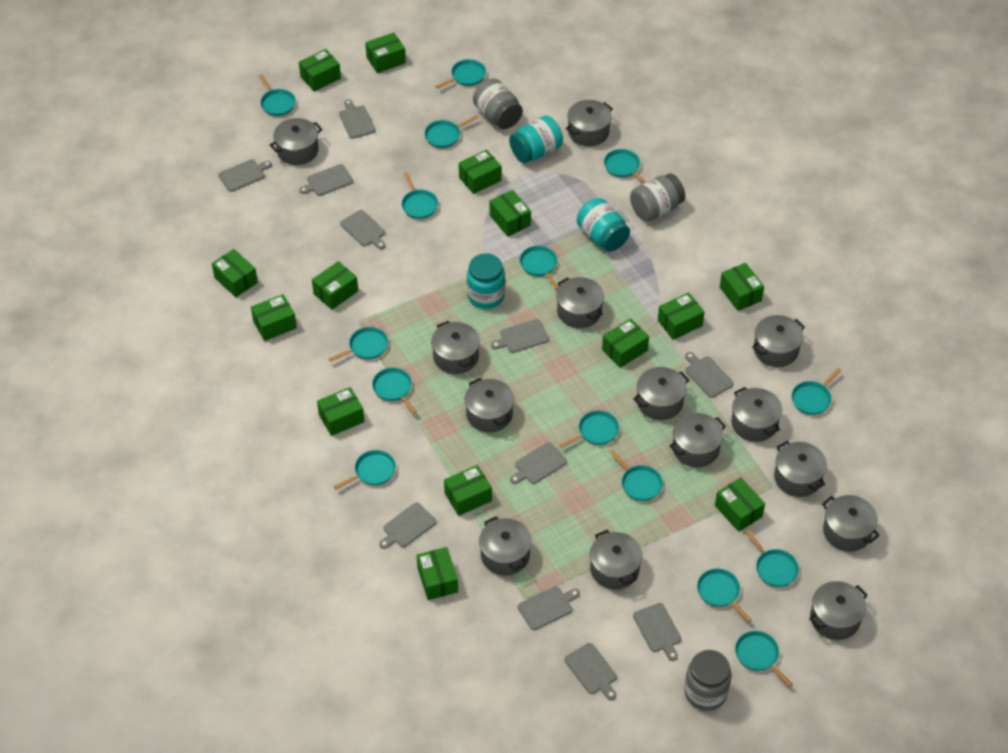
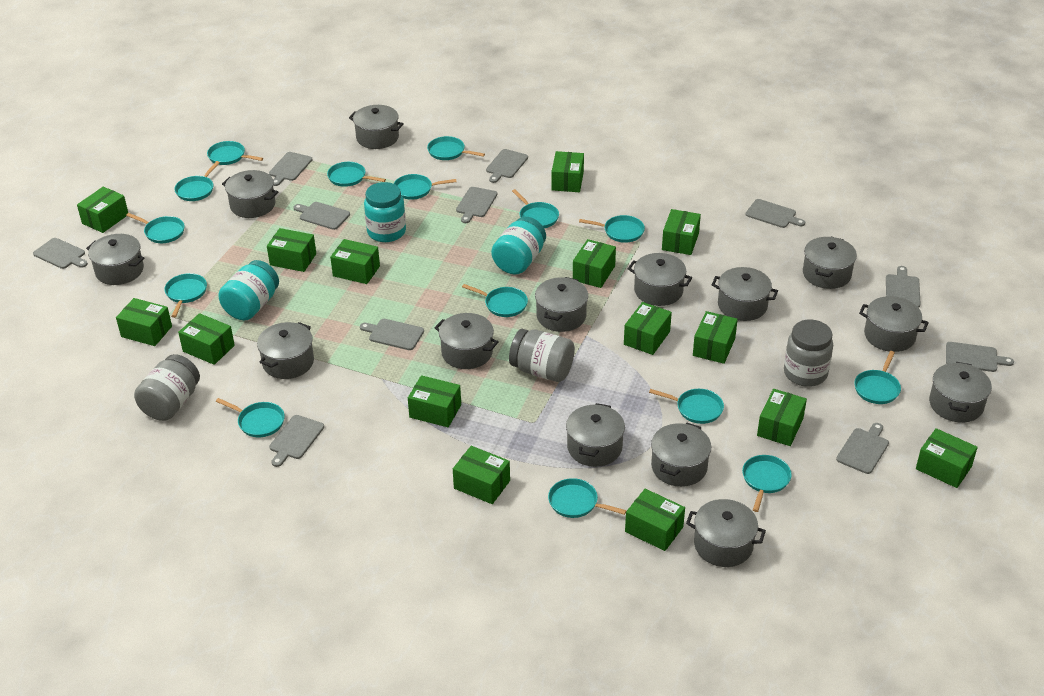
green box: [212,249,258,297] [251,294,297,341] [299,49,341,92] [312,261,358,310] [317,387,365,436] [365,32,406,73] [417,547,458,600] [444,465,492,516] [459,149,501,194] [490,190,531,237] [602,319,649,368] [658,292,705,340] [715,477,765,532] [720,263,764,311] = 14 -> [77,187,128,233] [116,298,172,346] [178,313,235,365] [267,228,316,272] [330,239,380,284] [408,375,461,427] [453,446,510,504] [551,151,584,192] [573,239,616,288] [624,302,672,355] [625,489,685,551] [662,209,701,255] [693,311,738,364] [757,389,807,446] [916,428,978,488] = 15

